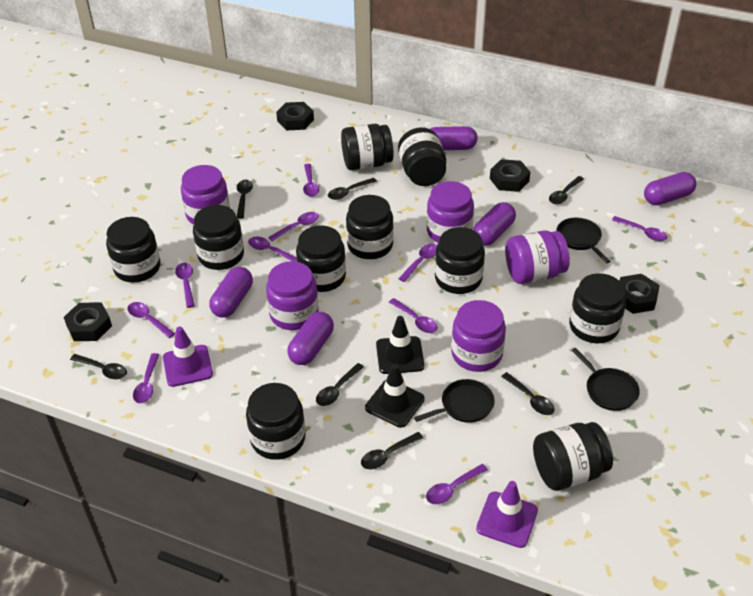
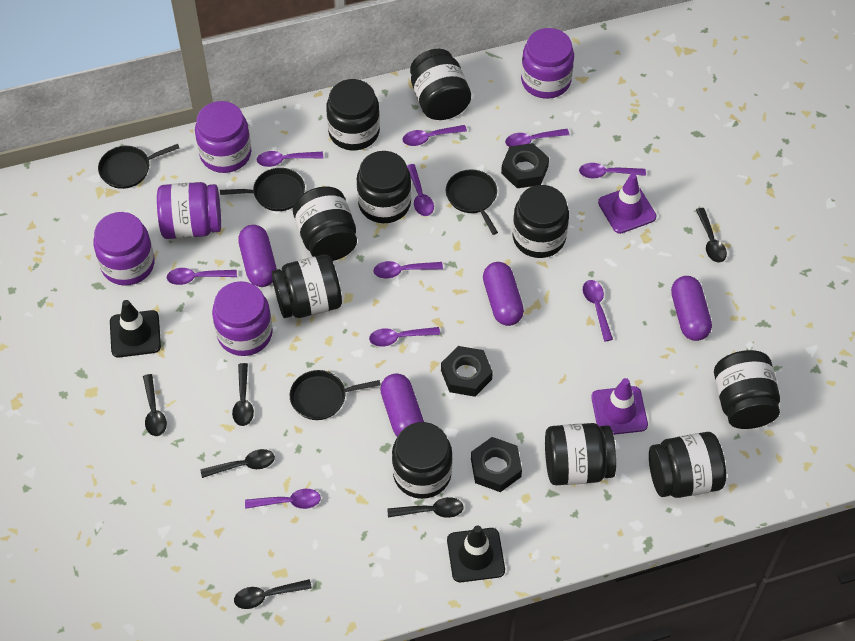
black nut: [64,303,112,341] [276,102,314,131] [490,159,530,192] [620,274,660,314] = 4 -> [441,346,493,397] [471,437,522,492] [501,143,549,188] = 3
black pan: [414,379,495,423] [556,218,610,263] [572,348,640,411] = 3 -> [98,144,179,189] [220,168,305,211] [290,370,380,420] [446,170,498,235] = 4
black spoon: [70,354,127,379] [237,180,253,219] [316,363,364,406] [328,178,377,200] [361,432,423,469] [501,372,555,415] [549,176,584,204] = 7 -> [143,374,167,436] [201,449,275,478] [232,363,254,426] [234,579,312,609] [387,497,464,518] [696,208,727,262] = 6
purple capsule: [209,267,253,318] [287,312,334,365] [430,126,478,150] [473,202,516,246] [644,172,696,205] = 5 -> [238,225,277,287] [380,373,424,437] [483,262,524,326] [671,276,712,341] = 4

